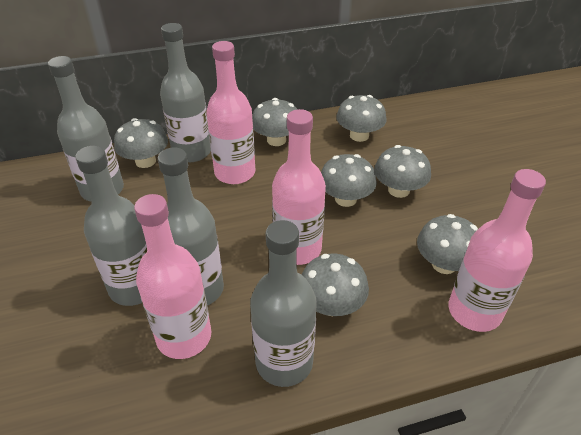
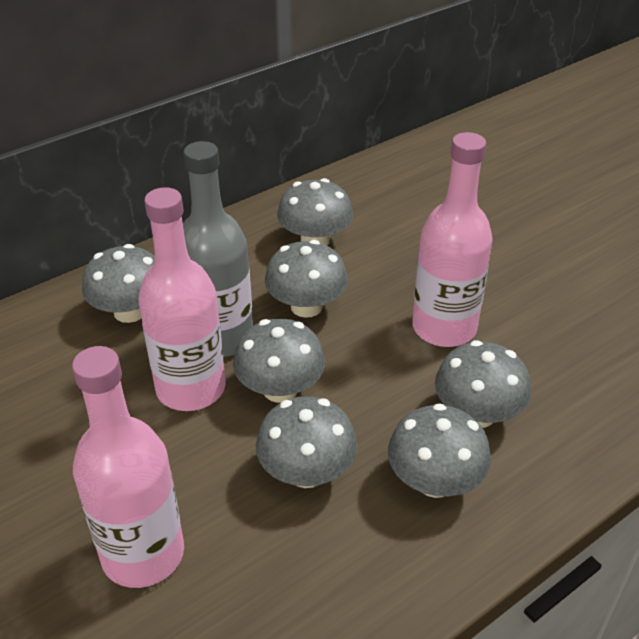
grey bottle: [48,56,124,202] [75,145,147,306] [158,148,224,306] [160,23,211,162] [250,220,317,387] = 5 -> [183,141,253,357] = 1
pink bottle: [134,194,211,359] [206,41,256,184] [272,109,326,265] [448,169,546,332] = 4 -> [72,346,184,588] [138,188,225,411] [412,132,493,347] = 3

